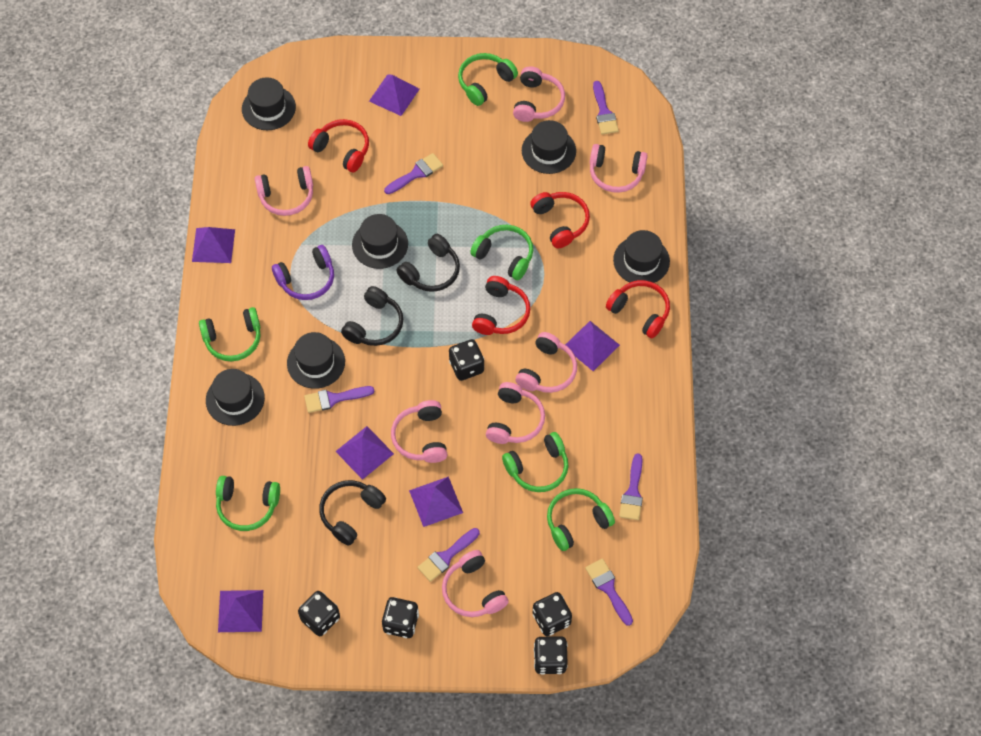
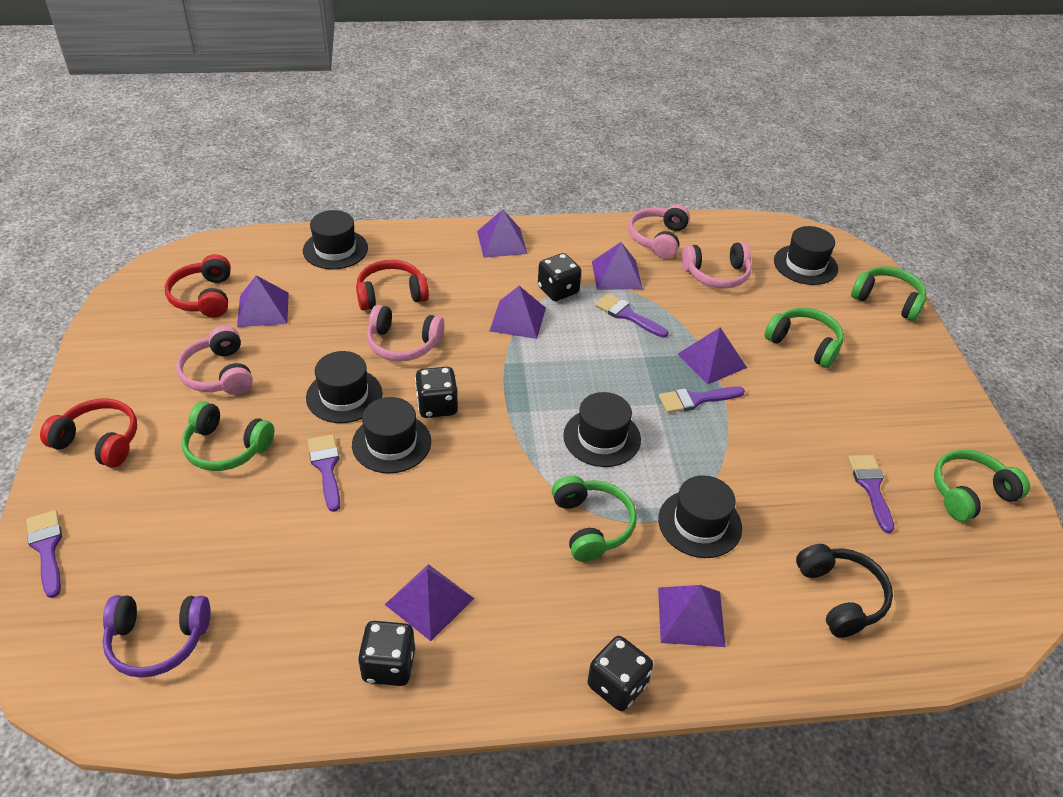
black dice: [298,591,340,636] [382,597,419,638] [449,339,484,381] [533,592,572,636] [534,636,568,675] = 5 -> [358,621,415,686] [415,367,458,418] [538,253,581,301] [588,636,653,711] = 4
black headphones: [319,480,386,546] [341,286,403,346] [396,234,460,292] = 3 -> [796,544,893,638] = 1
green headphones: [199,307,260,361] [216,476,280,531] [458,53,518,106] [470,225,533,280] [502,432,569,492] [547,488,615,551] = 6 -> [181,401,274,471] [552,475,637,562] [765,308,844,368] [851,266,926,321] [934,450,1030,522] = 5
pink headphones: [255,166,313,216] [391,400,448,463] [442,550,509,617] [486,382,545,444] [513,66,565,122] [515,332,577,393] [590,144,648,193] = 7 -> [176,326,253,395] [367,305,445,361] [628,204,690,259] [682,242,752,288] = 4
purple brush: [304,386,374,413] [384,153,443,194] [418,528,480,582] [585,559,633,626] [593,81,619,135] [619,453,643,520] = 6 -> [26,510,62,598] [308,434,340,512] [595,293,669,338] [659,386,745,413] [848,455,894,533] = 5
purple pyramid: [192,227,235,263] [218,590,263,632] [335,426,394,480] [369,74,420,116] [409,476,463,527] [565,321,620,371] = 6 -> [237,275,289,327] [384,564,474,641] [477,209,528,258] [489,286,546,339] [592,242,643,290] [658,585,726,647] [678,327,747,384] = 7
red headphones: [308,119,369,172] [472,276,530,335] [530,192,590,248] [606,280,670,338] = 4 -> [40,399,137,468] [164,254,231,318] [356,260,429,311] = 3

